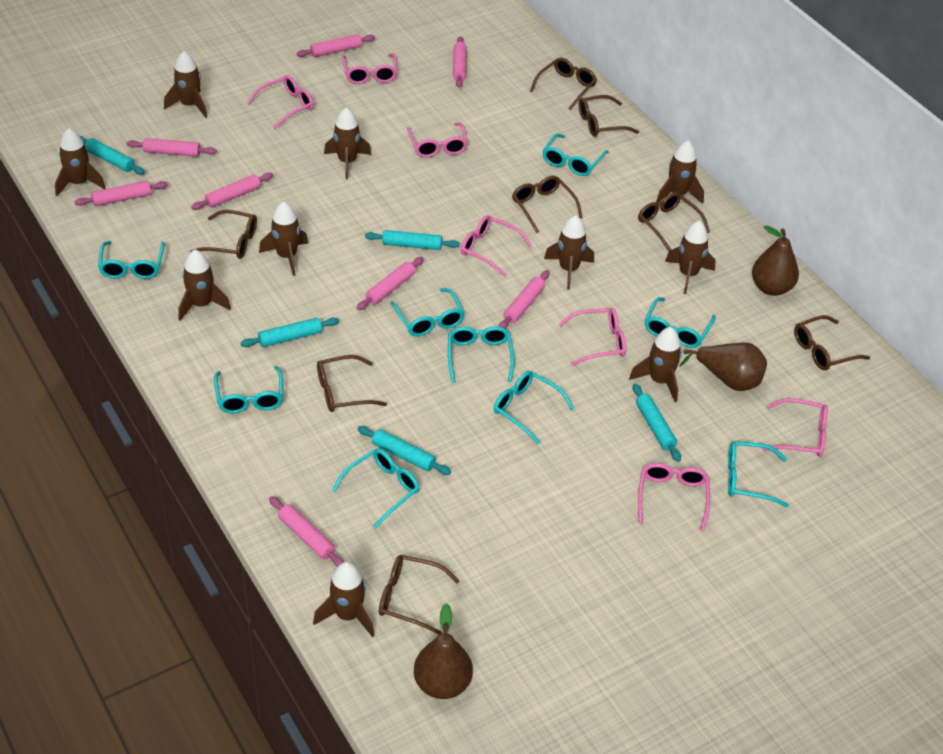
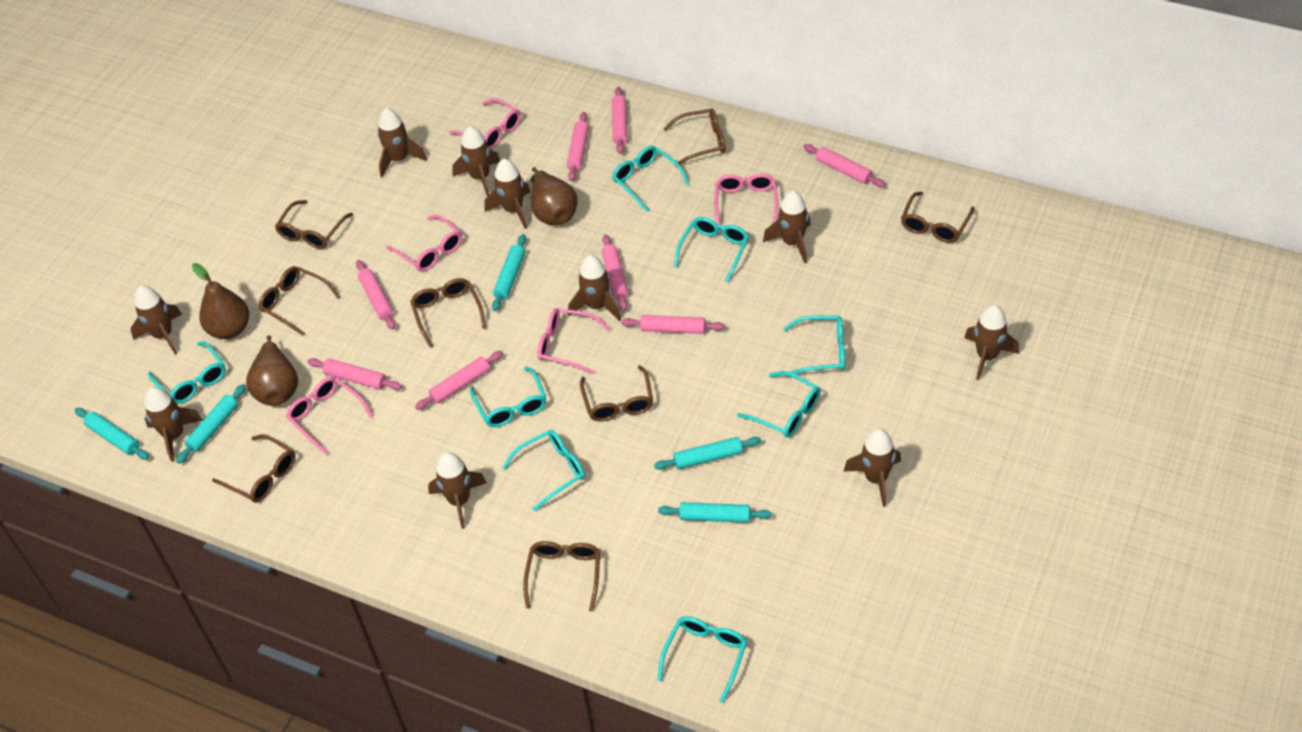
pink glasses: [247,75,314,129] [342,53,397,84] [407,122,468,158] [461,215,532,277] [559,308,626,366] [638,463,710,531] [762,398,828,457] = 7 -> [286,377,374,455] [386,215,462,271] [449,98,521,149] [538,308,610,374] [714,174,778,229] = 5
turquoise glasses: [98,241,165,279] [214,366,283,413] [332,449,420,529] [390,288,465,336] [448,326,514,383] [493,371,574,444] [543,134,608,176] [645,297,716,348] [728,441,789,507] = 9 -> [148,342,226,404] [470,367,546,427] [502,430,585,511] [612,146,689,212] [658,616,747,703] [674,217,749,282] [737,371,820,438] [783,316,845,376] = 8

